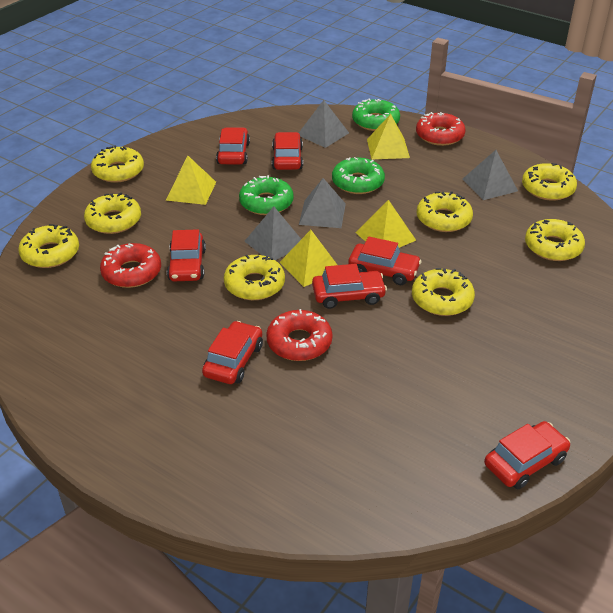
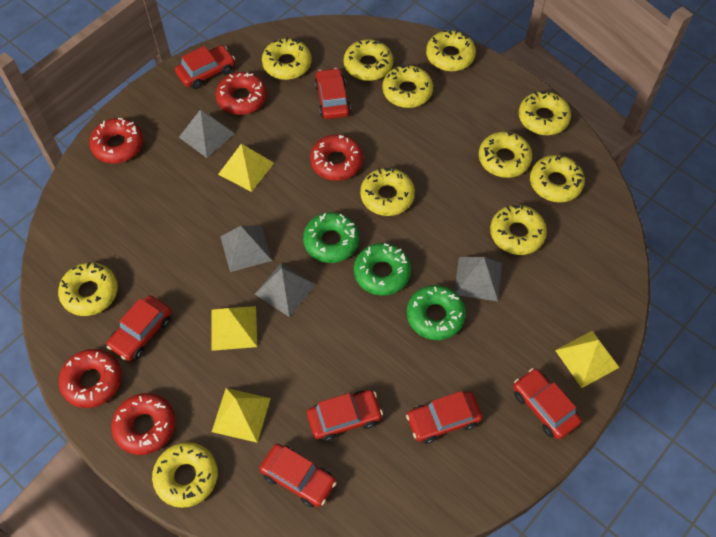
red donut: [100,243,161,288] [266,309,333,361] [416,112,466,146] = 3 -> [59,349,122,408] [89,118,143,164] [111,393,176,455] [216,72,267,115] [310,134,363,181] = 5
yellow donut: [18,224,79,268] [84,192,141,234] [91,145,144,183] [224,255,285,300] [412,268,475,316] [417,191,473,232] [522,163,577,201] [525,219,585,261] = 8 -> [58,262,118,316] [152,442,218,508] [262,37,312,80] [344,39,393,81] [360,167,415,216] [382,64,433,108] [426,30,476,71] [479,131,532,178] [490,205,547,255] [519,91,571,135] [530,155,585,203] = 11

